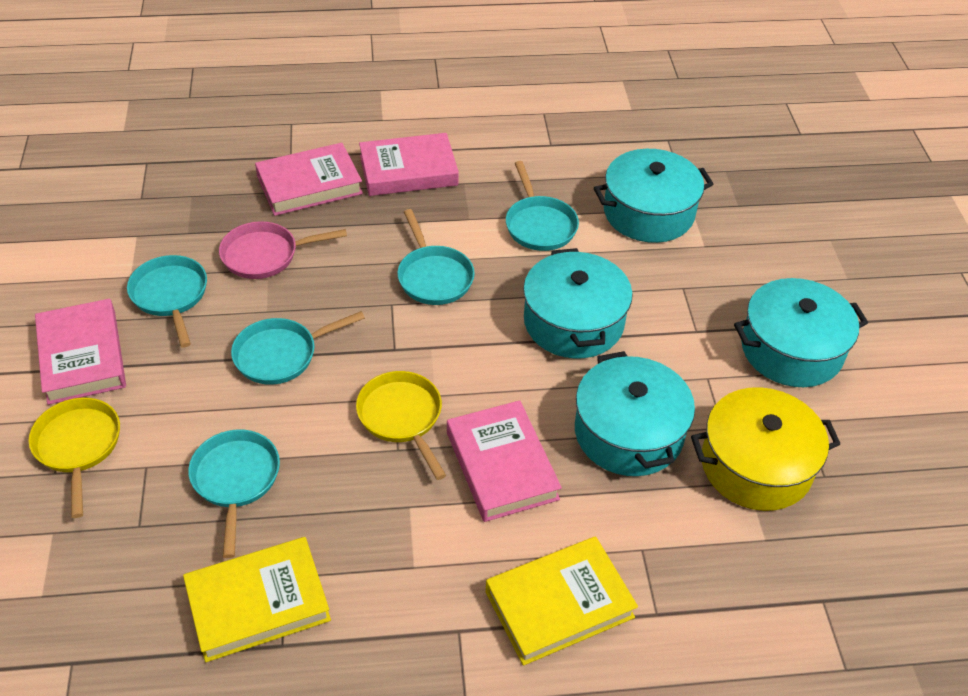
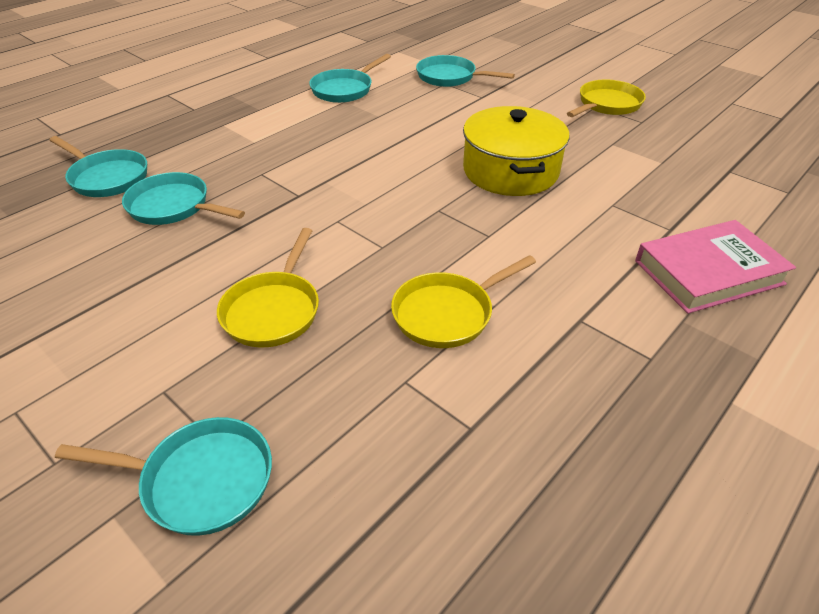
pink book: [35,299,126,405] [255,143,363,216] [359,133,459,196] [447,400,562,522] = 4 -> [635,220,796,314] = 1
pink pan: [219,221,347,279] = 1 -> none = 0
turquoise pot: [523,248,633,359] [575,351,695,476] [594,149,713,243] [734,278,868,387] = 4 -> none = 0
yellow book: [183,537,331,662] [486,536,638,666] = 2 -> none = 0
yellow pan: [29,398,120,518] [356,371,446,480] = 2 -> [217,228,319,348] [391,255,536,348] [567,80,646,117] = 3

